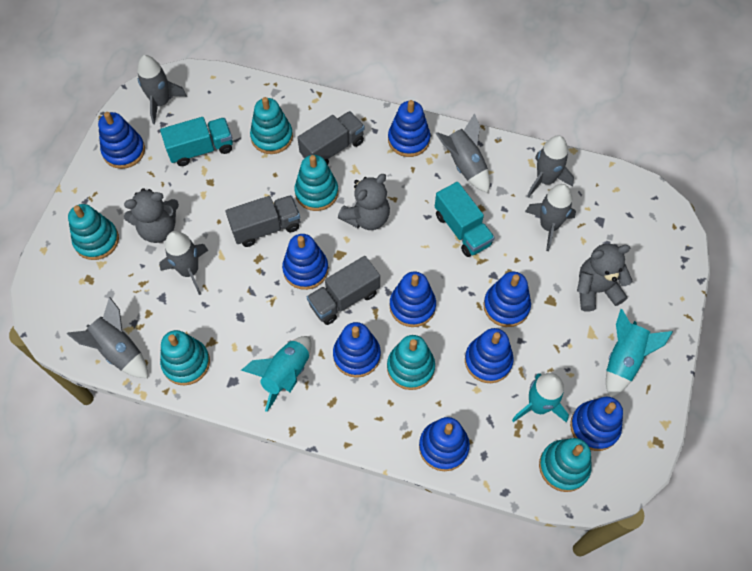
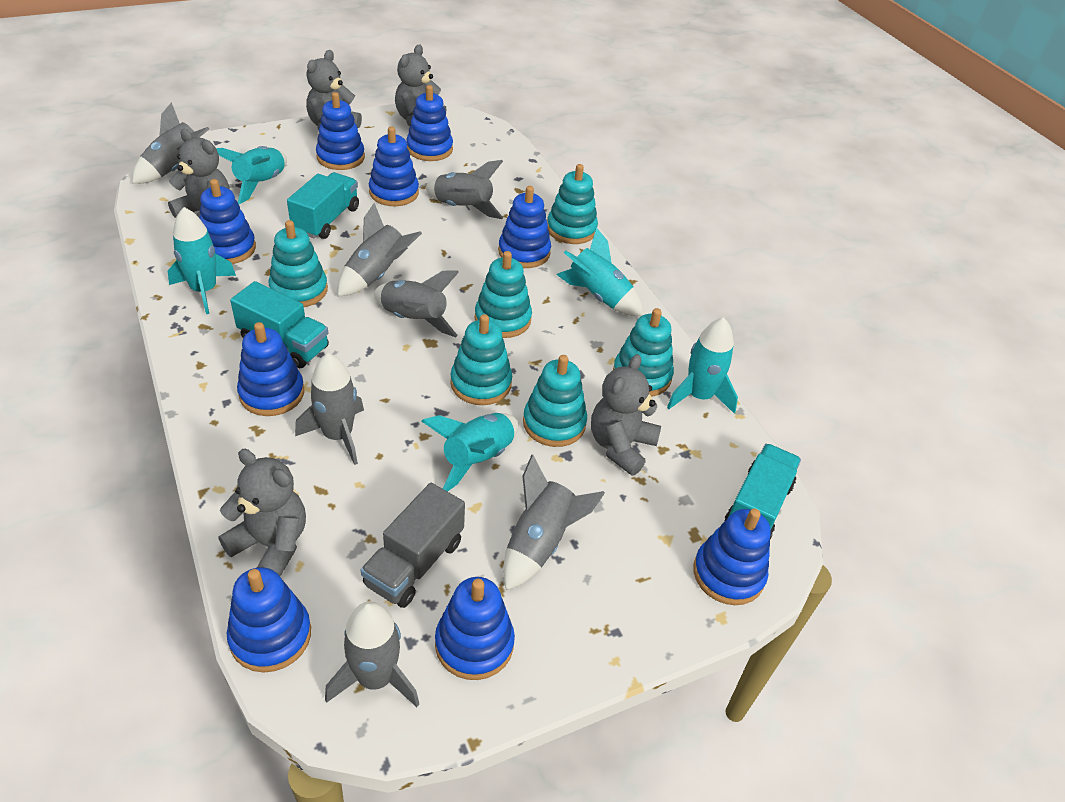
grey rocket: [67,297,148,378] [137,55,187,124] [159,231,208,295] [435,113,490,193] [525,184,576,251] [527,135,574,197] = 6 -> [132,102,209,184] [295,353,364,465] [325,601,419,707] [338,203,422,296] [374,271,459,337] [425,160,503,219] [503,455,605,590] = 7
grey teddy bear: [124,188,179,243] [338,174,390,230] [577,244,633,312] = 3 -> [168,129,230,218] [219,449,306,576] [306,50,362,130] [395,44,446,126] [591,354,661,476] = 5
grey truck: [226,195,300,247] [297,111,365,165] [307,256,380,325] = 3 -> [361,483,465,608] = 1
turquoise rocket: [241,336,311,412] [512,373,569,423] [606,309,673,397] = 3 -> [168,207,236,314] [216,146,287,204] [421,413,519,492] [556,227,643,316] [667,317,738,414] = 5
turquoise truck: [160,117,233,166] [435,182,495,257] = 2 -> [230,281,329,368] [287,172,359,239] [724,444,801,539] = 3

